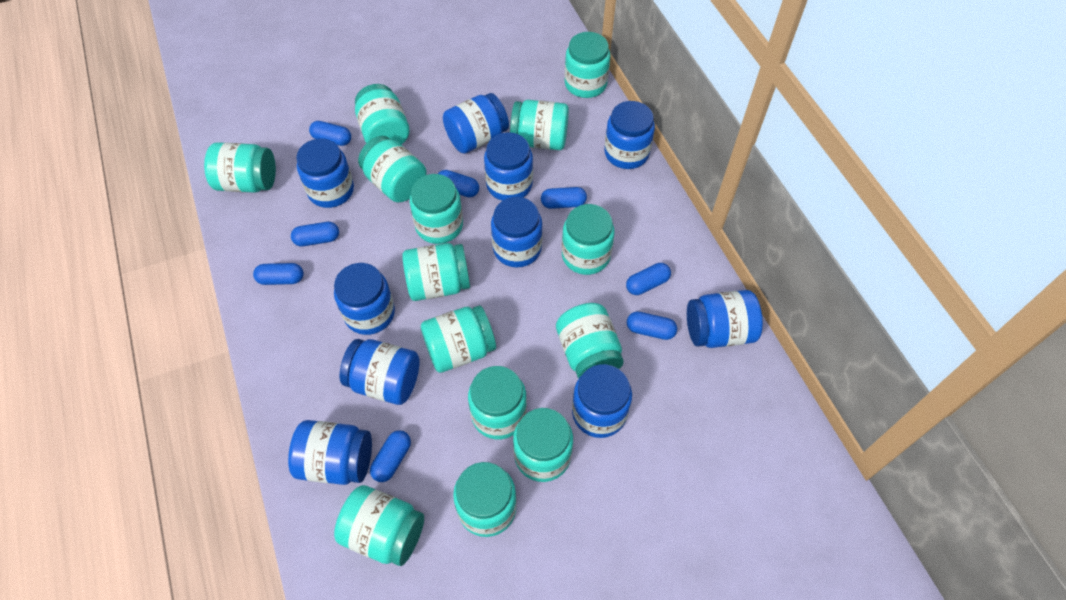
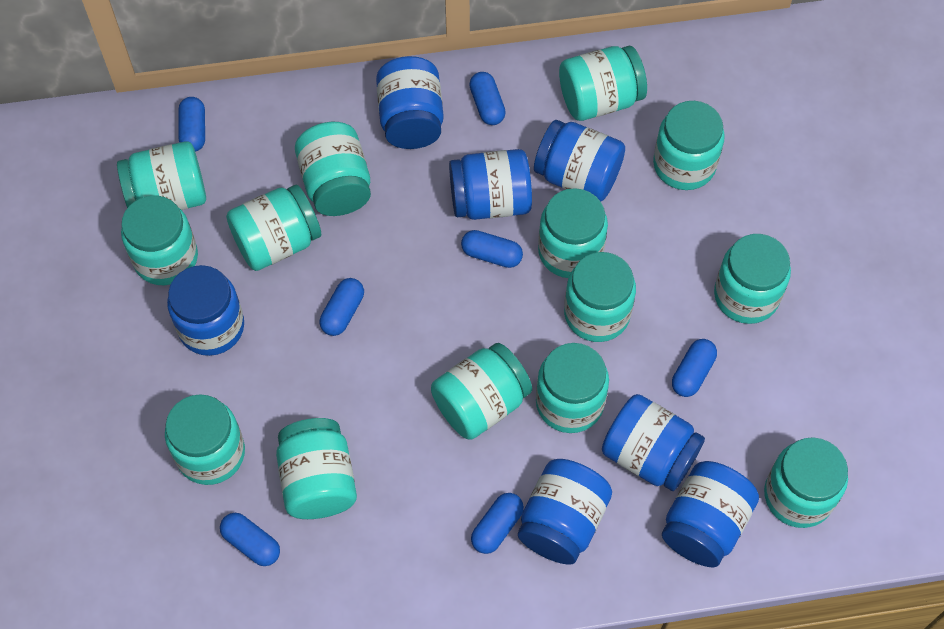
blue capsule: [253,263,304,285] [291,222,339,246] [309,121,351,146] [370,430,411,482] [438,170,479,197] [541,187,587,209] [626,263,671,295] [627,311,677,340] = 8 -> [179,97,205,152] [220,513,280,566] [320,278,364,336] [461,230,523,268] [469,72,506,125] [471,493,524,554] [672,339,717,397] = 7
blue jar: [288,420,372,485] [296,139,354,208] [334,263,395,335] [340,339,420,405] [443,93,509,154] [484,132,533,201] [491,197,543,267] [572,364,632,438] [604,101,655,169] [687,290,763,348] = 10 -> [167,265,244,356] [376,56,444,149] [449,149,532,220] [518,459,612,565] [534,120,625,201] [602,394,705,491] [662,461,759,567] = 7

